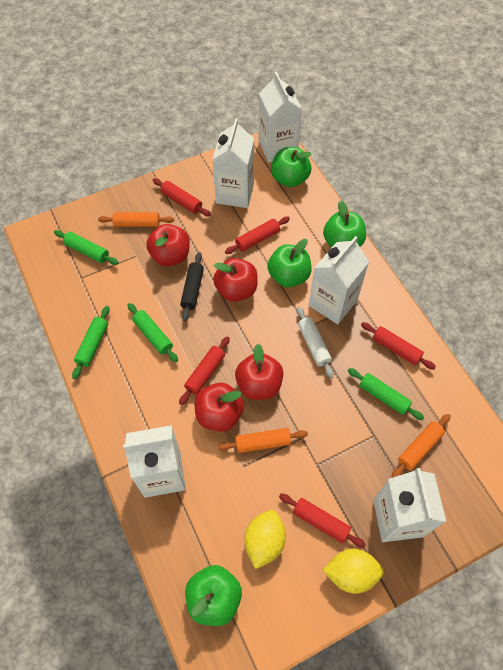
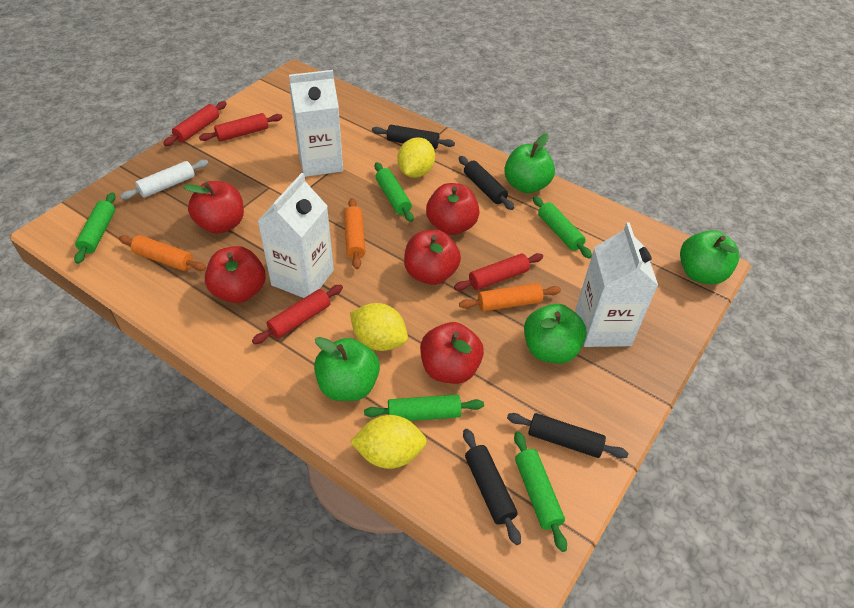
black rolling pin: [180,252,204,321] = 1 -> [372,125,455,149] [459,156,514,210] [463,429,521,545] [507,413,628,458] = 4
green rolling pin: [54,230,119,265] [72,306,110,379] [127,303,178,362] [348,368,424,420] = 4 -> [74,192,116,264] [364,395,484,421] [375,162,414,222] [514,431,567,552] [533,196,592,259] = 5
red apple: [146,224,190,266] [195,383,244,432] [213,258,258,302] [235,344,283,400] = 4 -> [183,181,244,234] [205,246,266,303] [404,230,461,285] [420,322,484,384] [426,183,479,235] = 5
red rolling pin: [153,178,211,217] [179,336,230,405] [225,217,290,254] [279,494,366,548] [361,322,436,370] = 5 -> [163,101,227,146] [199,113,283,142] [252,285,343,344] [454,253,543,291] = 4
white carton: [123,425,186,498] [212,118,254,208] [259,72,302,162] [309,236,369,324] [373,468,446,542] = 5 -> [258,173,334,298] [289,70,343,177] [576,222,658,347] = 3
yellow lemon: [244,510,286,569] [323,549,384,594] = 2 -> [350,303,408,351] [350,415,427,469] [397,137,435,178] = 3

